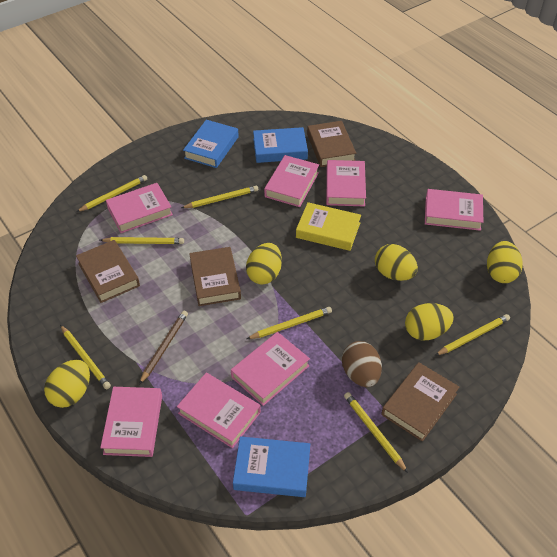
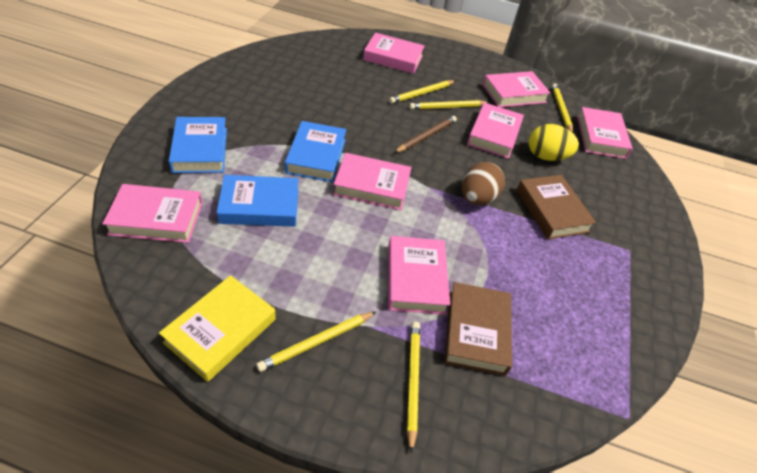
brown book: [76,240,140,303] [189,247,241,306] [307,121,356,167] [381,362,459,442] = 4 -> [444,282,512,376] [517,175,596,239] = 2
yellow egg: [44,360,90,408] [246,243,282,285] [375,244,418,281] [405,303,454,340] [487,241,523,283] = 5 -> [529,124,579,161] = 1
yellow pencil: [60,325,111,389] [76,175,147,212] [100,237,184,244] [181,186,258,208] [247,307,332,339] [344,392,408,473] [435,314,510,356] = 7 -> [256,312,376,372] [389,80,455,104] [407,322,420,454] [409,100,489,109] [552,83,573,133] = 5

